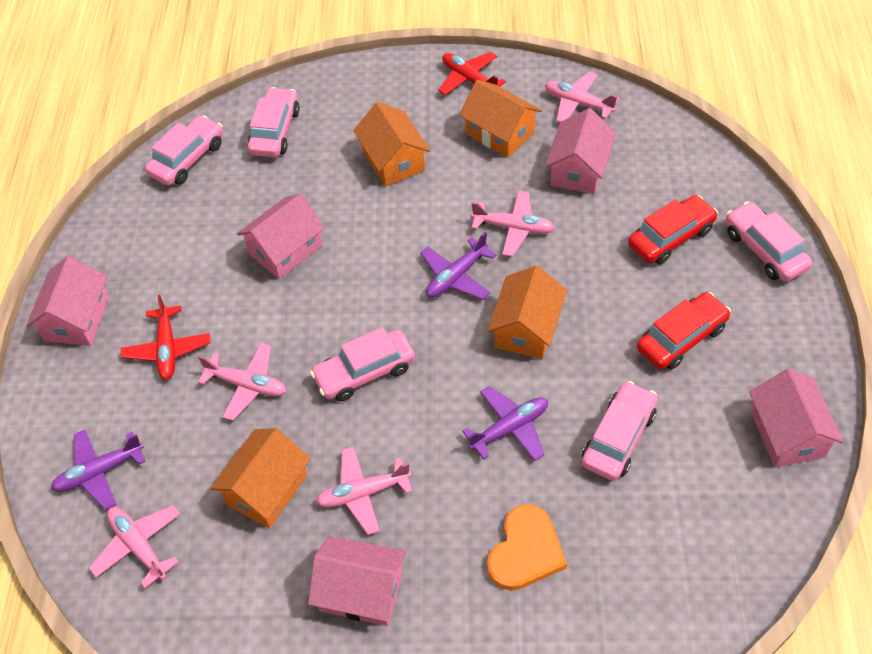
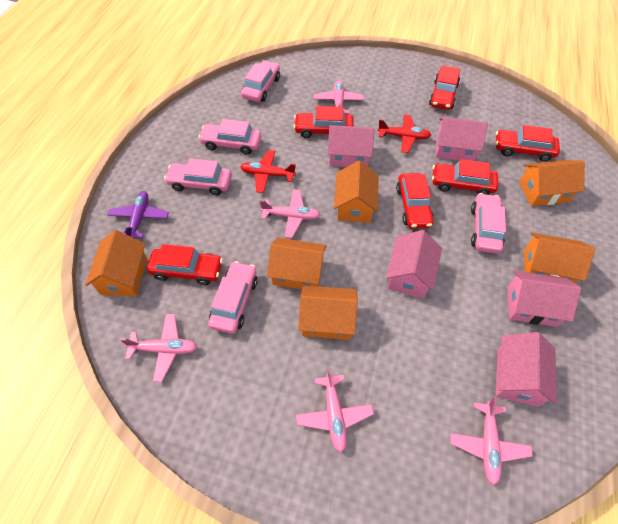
orange heart: [487,504,567,590] = 1 -> none = 0
orange house: [210,428,311,528] [354,102,431,187] [459,80,542,158] [487,266,567,359] = 4 -> [85,230,147,296] [267,238,327,289] [298,286,358,340] [334,160,379,223] [519,160,585,206] [524,232,595,283] = 6
purple plane: [51,430,146,510] [420,232,496,299] [462,386,548,461] = 3 -> [108,191,169,238] = 1
red car: [628,195,718,265] [637,292,731,370] = 2 -> [147,244,223,285] [294,106,354,138] [396,173,434,229] [429,65,460,110] [432,159,498,195] [496,125,560,162] = 6

